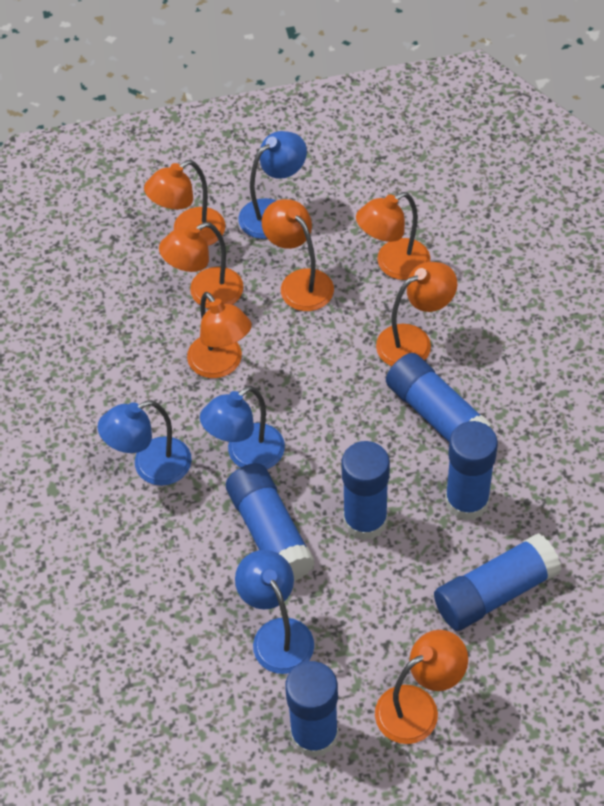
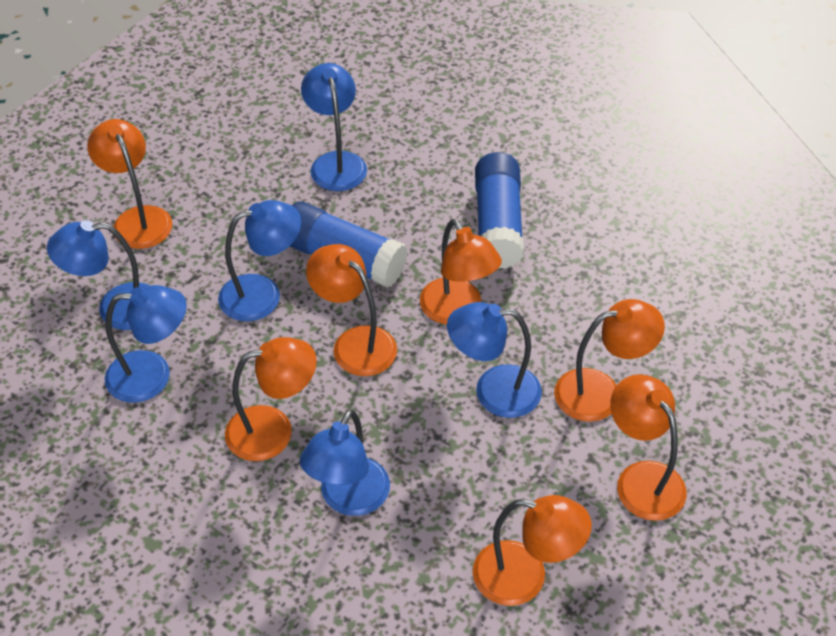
blue glue stick: [226,463,315,581] [285,661,339,758] [342,441,390,540] [386,353,494,442] [434,533,562,631] [445,421,498,521] = 6 -> [290,201,408,288] [475,152,524,269] = 2
blue lamp: [98,400,192,486] [200,386,285,469] [235,550,314,674] [238,131,307,239] = 4 -> [47,220,150,330] [104,285,187,403] [218,200,301,321] [300,409,390,516] [301,63,367,191] [447,302,542,418] = 6

